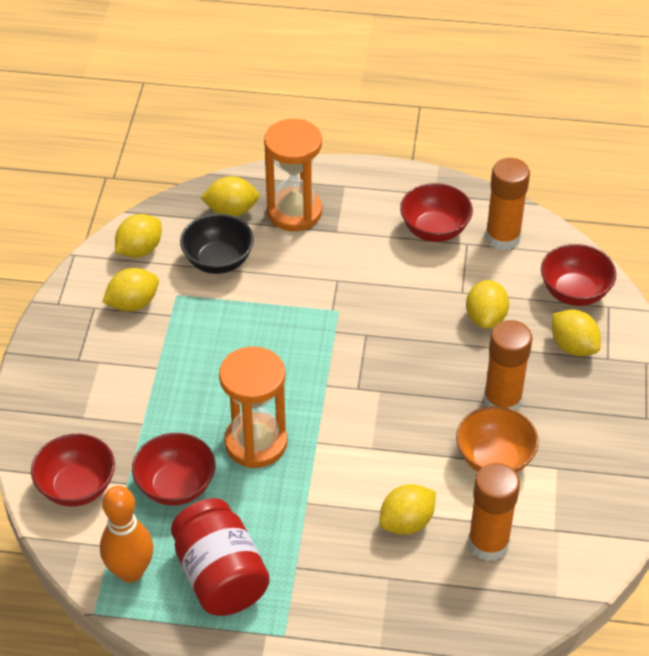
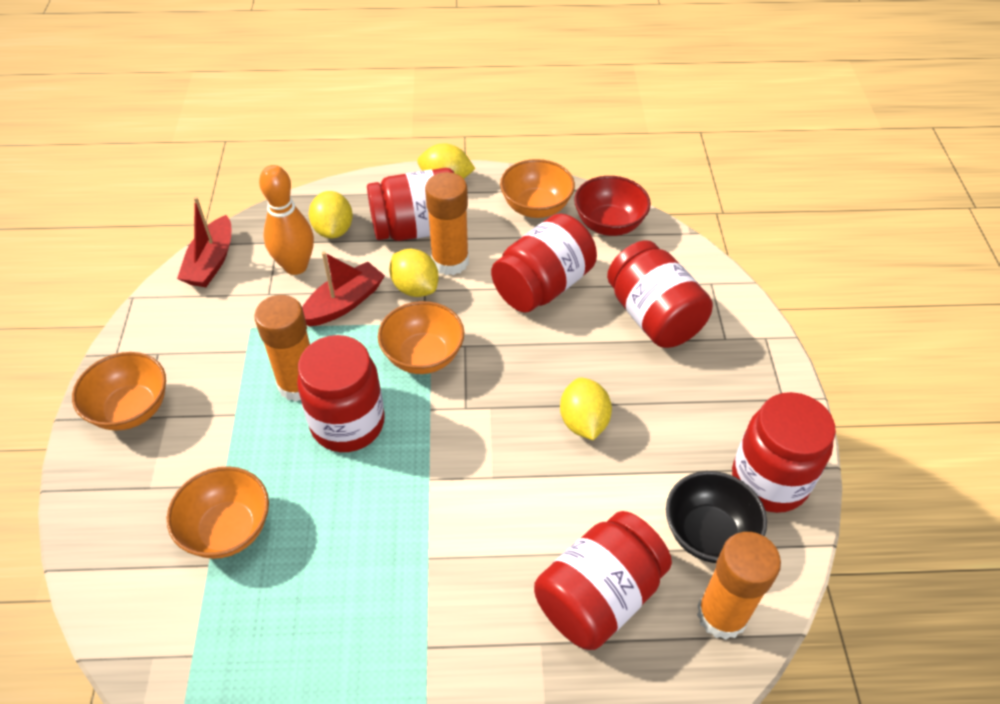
orange bowl: [456,406,539,473] = 1 -> [72,352,166,431] [167,466,269,559] [378,301,464,374] [500,159,575,218] = 4
orange hourglass: [219,346,287,468] [264,119,322,231] = 2 -> none = 0
red boat: none = 0 -> [177,197,231,287] [302,251,385,326] = 2
red bowl: [31,434,115,507] [132,433,215,506] [400,183,473,242] [541,244,616,306] = 4 -> [574,176,651,236] = 1
red jar: [171,498,270,616] = 1 -> [297,335,385,452] [367,168,454,241] [491,214,597,313] [534,511,672,650] [607,240,713,348] [732,392,836,513] = 6
yellow lemon: [103,268,159,312] [115,214,161,258] [201,176,259,216] [379,484,436,535] [466,280,509,329] [552,310,601,356] = 6 -> [309,191,353,238] [389,249,439,297] [417,143,475,179] [560,378,612,440] = 4

